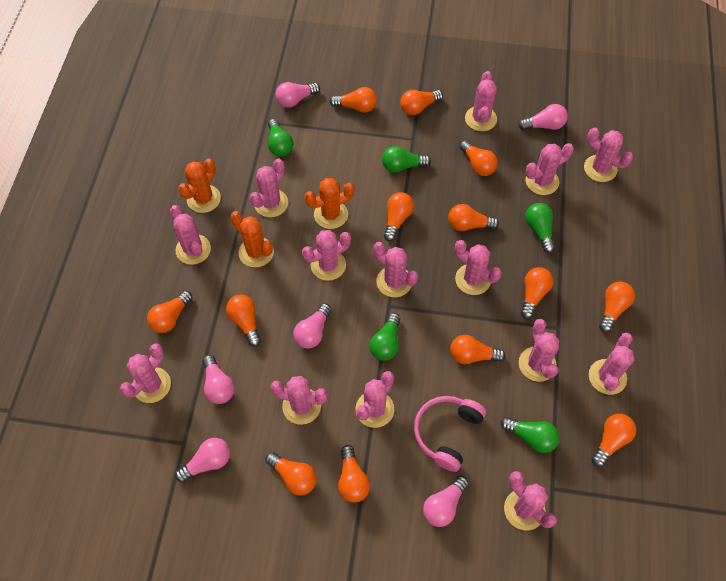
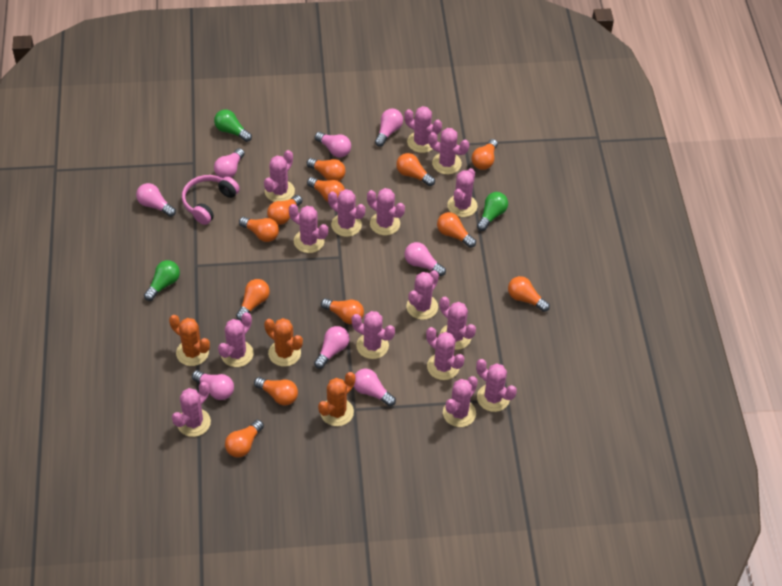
green light bulb: [268,119,293,156] [369,313,400,361] [382,146,431,172] [501,417,559,453] [525,203,555,253] = 5 -> [144,260,180,301] [214,110,252,142] [477,192,508,231] = 3
orange light bulb: [147,291,193,333] [226,295,261,347] [265,452,317,495] [330,87,377,113] [338,445,370,503] [384,192,414,241] [400,90,443,115] [448,204,499,231] [450,335,506,364] [460,140,498,176] [521,267,553,319] [592,414,636,467] [599,281,635,332] = 13 -> [225,420,264,457] [236,279,270,321] [239,217,279,242] [254,377,298,405] [267,195,303,225] [307,158,346,181] [307,177,345,202] [321,298,364,324] [396,153,435,186] [437,212,476,248] [472,139,498,170] [508,276,550,312] = 12
pink cactus: [120,344,171,403] [170,205,211,265] [250,159,288,217] [270,376,328,425] [302,230,351,281] [355,371,394,428] [374,242,418,297] [455,240,502,295] [465,71,497,131] [504,471,557,530] [519,319,559,382] [525,143,574,195] [584,127,633,182] [589,333,635,395] = 14 -> [172,382,211,437] [218,312,253,367] [264,150,295,202] [289,204,328,253] [328,189,365,237] [352,311,395,359] [367,188,405,235] [404,106,442,153] [406,270,439,320] [426,327,464,380] [428,128,469,174] [439,297,476,350] [443,376,478,427] [447,168,477,217] [476,359,517,412] = 15
pink light bulb: [175,438,230,483] [203,355,235,404] [276,82,320,108] [293,303,332,349] [423,475,469,527] [518,104,568,130] = 6 -> [136,183,176,217] [192,370,234,400] [214,148,245,178] [314,326,349,369] [315,132,351,157] [354,369,396,407] [375,109,403,147] [404,242,446,276] = 8

